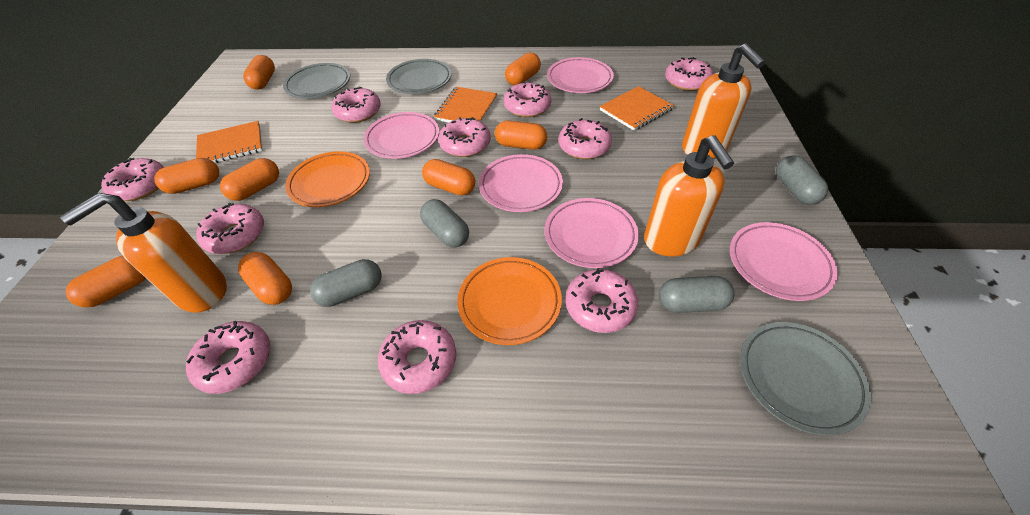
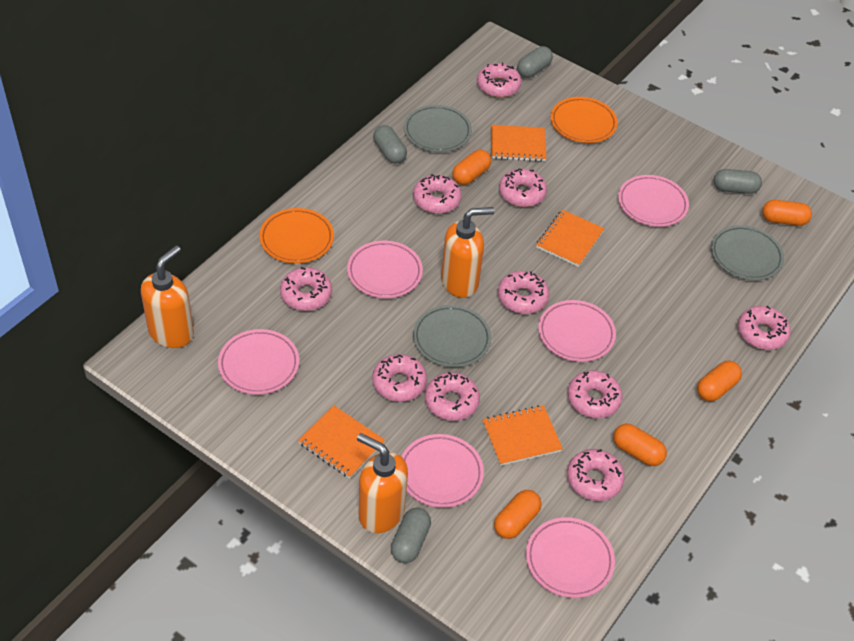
orange capsule: [65,255,146,308] [154,158,219,194] [220,158,279,201] [238,252,292,305] [243,55,275,90] [422,159,475,196] [495,121,547,150] [505,52,541,85] = 8 -> [452,149,491,185] [494,490,542,539] [613,423,667,466] [697,361,742,401] [762,200,812,226] = 5
orange notebook: [196,121,263,163] [434,87,497,122] [600,86,674,131] = 3 -> [298,405,385,478] [483,405,563,466] [491,125,546,162] [536,209,605,267] = 4
pink plate: [363,112,439,159] [479,154,563,212] [544,198,639,268] [547,57,614,93] [730,222,838,301] = 5 -> [218,329,299,395] [347,241,423,298] [401,434,484,508] [526,517,615,598] [538,300,616,362] [618,175,689,227] = 6

